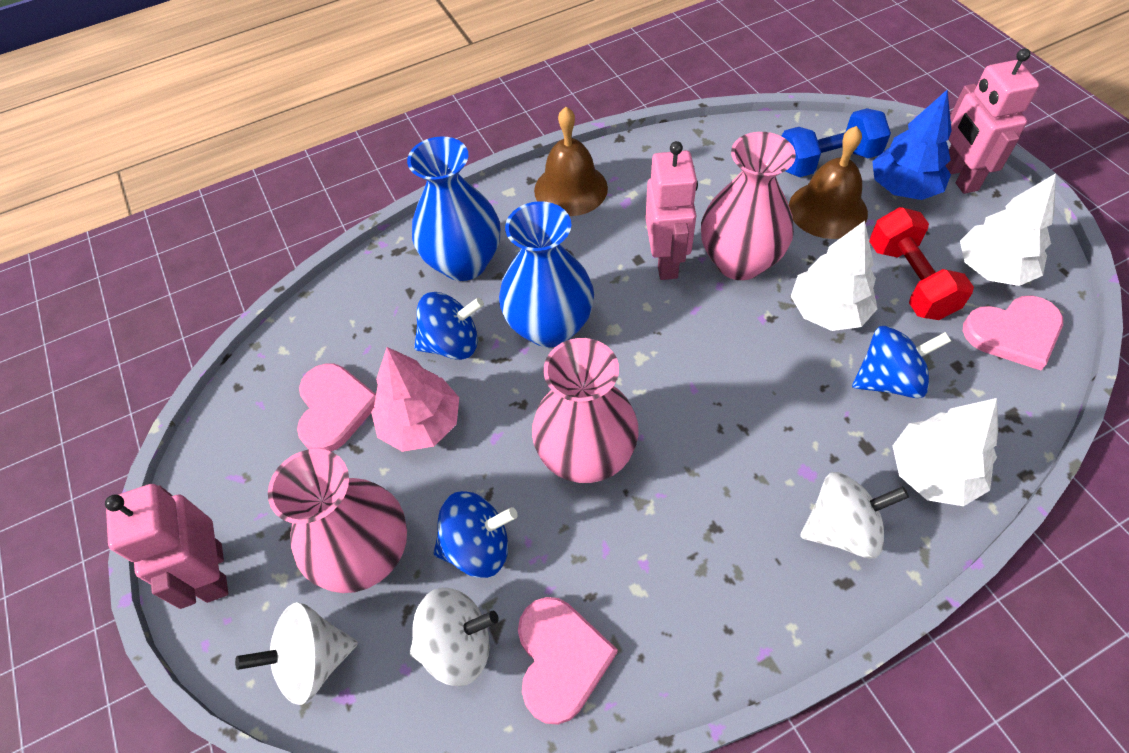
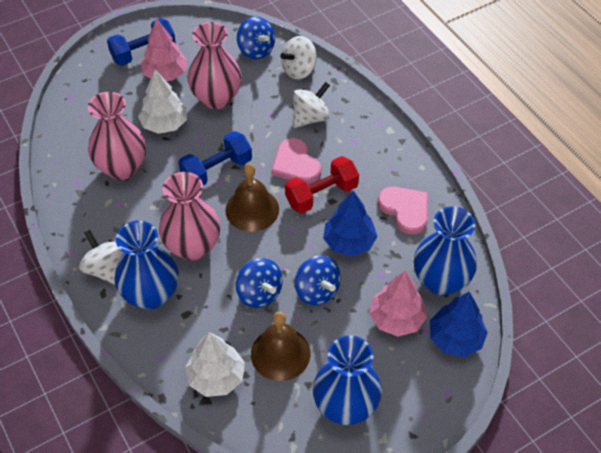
blue dumbbell: [781,108,891,177] = 1 -> [107,18,176,66] [179,131,252,185] = 2
blue tree: [872,90,952,200] = 1 -> [323,191,378,256] [430,292,488,357] = 2
blue vase: [407,136,500,281] [499,201,594,347] = 2 -> [114,221,179,309] [313,335,382,425] [414,206,477,295] = 3
pink heart: [297,363,376,451] [518,597,618,725] [963,296,1063,370] = 3 -> [271,138,321,184] [378,187,428,234] = 2
pink robot: [105,484,228,609] [646,141,698,280] [945,48,1040,194] = 3 -> none = 0
pink tree: [371,347,459,452] = 1 -> [141,18,188,81] [369,271,427,337] = 2
white tree: [791,221,878,331] [893,398,998,506] [960,173,1056,286] = 3 -> [138,69,187,134] [185,332,245,397] = 2

